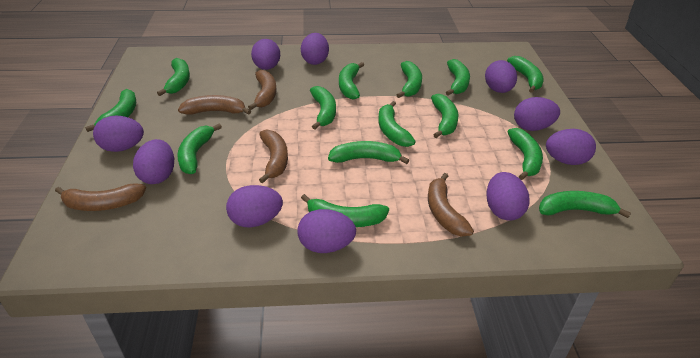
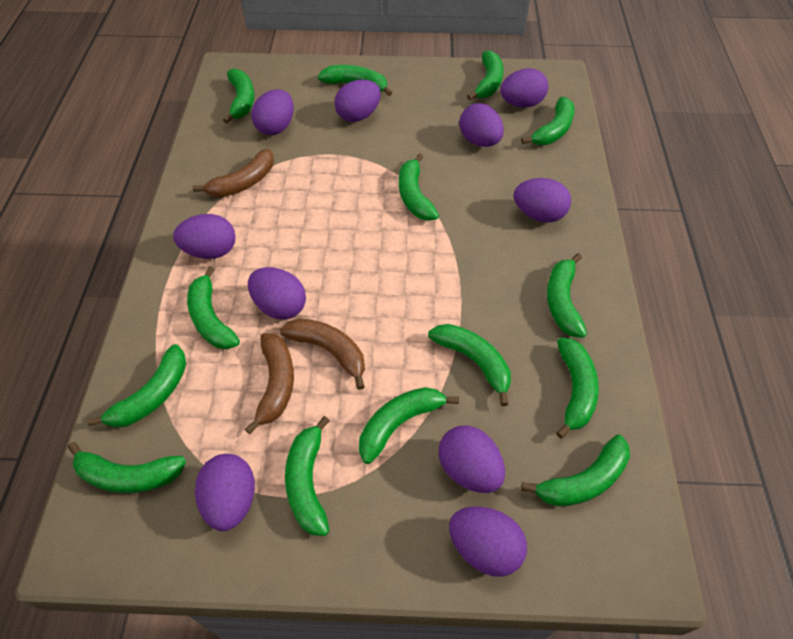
brown banana: [55,183,146,211] [178,95,251,115] [248,70,277,110] [259,129,288,184] [428,173,474,237] = 5 -> [193,149,274,197] [245,333,294,434] [280,319,365,390] = 3

